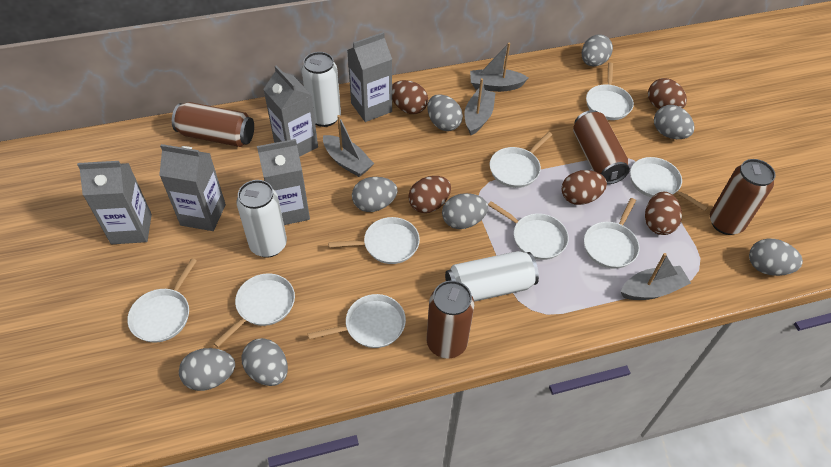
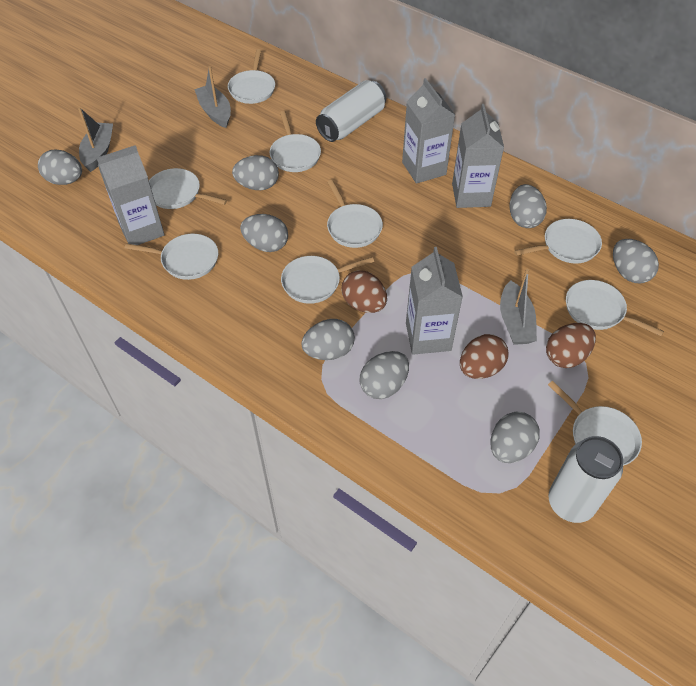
brown can: [172,102,254,147] [427,280,474,358] [573,110,630,184] [710,159,776,235] = 4 -> none = 0
brown egg: [392,80,428,114] [408,176,451,213] [561,170,607,205] [645,192,682,235] [648,78,687,109] = 5 -> [342,270,387,313] [460,334,509,379] [546,323,596,368] = 3
grey boat: [323,115,374,177] [464,78,495,135] [470,42,528,92] [621,253,691,300] = 4 -> [78,107,113,172] [194,66,231,128] [500,269,537,345] = 3
grey carton: [77,161,152,244] [159,144,226,231] [257,139,310,225] [263,65,318,157] [347,32,392,122] = 5 -> [97,145,165,245] [402,78,455,184] [406,247,463,355] [452,104,504,208] = 4
white can: [237,180,287,258] [302,52,341,127] [445,251,539,302] = 3 -> [316,80,386,142] [548,436,623,523] = 2

